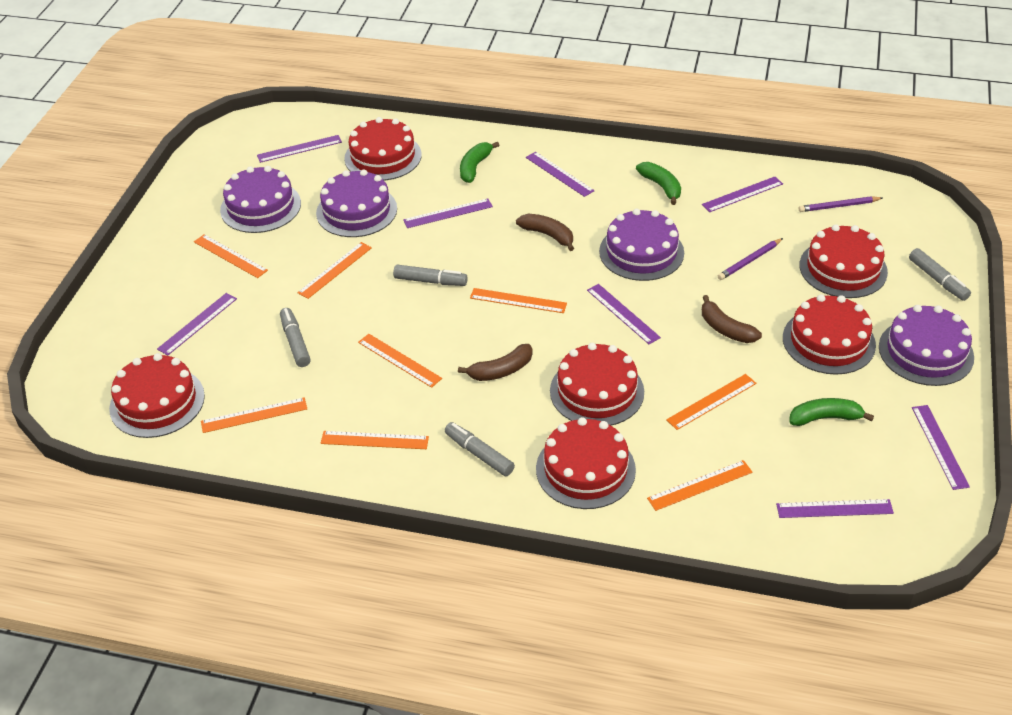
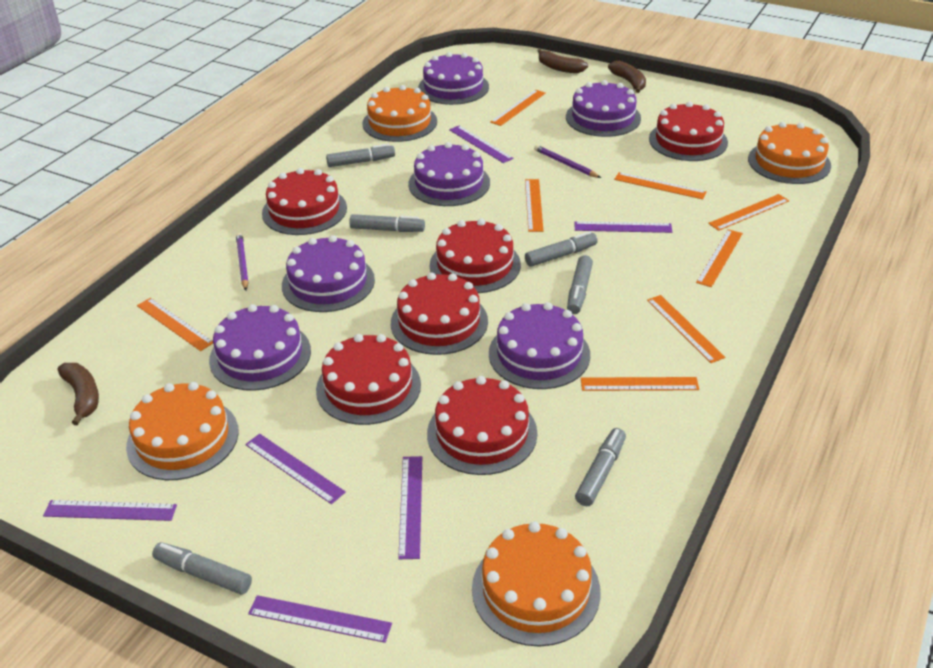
green banana: [460,142,499,183] [636,162,681,205] [789,398,874,426] = 3 -> none = 0
grey marker: [280,308,311,367] [393,265,468,286] [445,422,515,476] [909,248,971,301] = 4 -> [152,542,252,595] [326,144,395,167] [349,214,425,232] [525,231,598,267] [567,255,593,314] [575,428,626,506] = 6
orange cake: none = 0 -> [126,382,239,480] [362,85,437,142] [472,522,600,646] [748,122,831,184] = 4
purple cake: [220,166,301,233] [316,169,397,237] [599,209,684,281] [879,305,974,386] = 4 -> [209,304,311,391] [282,235,375,312] [408,142,490,206] [418,52,489,105] [489,302,590,389] [566,80,641,137] = 6
purple ruler: [157,293,237,355] [257,135,342,163] [403,199,493,228] [526,152,595,197] [587,284,661,344] [702,176,783,212] [776,499,894,518] [912,405,970,490] = 8 -> [43,500,177,521] [245,434,346,504] [248,595,392,643] [398,456,422,559] [449,125,514,163] [575,221,672,233] = 6

